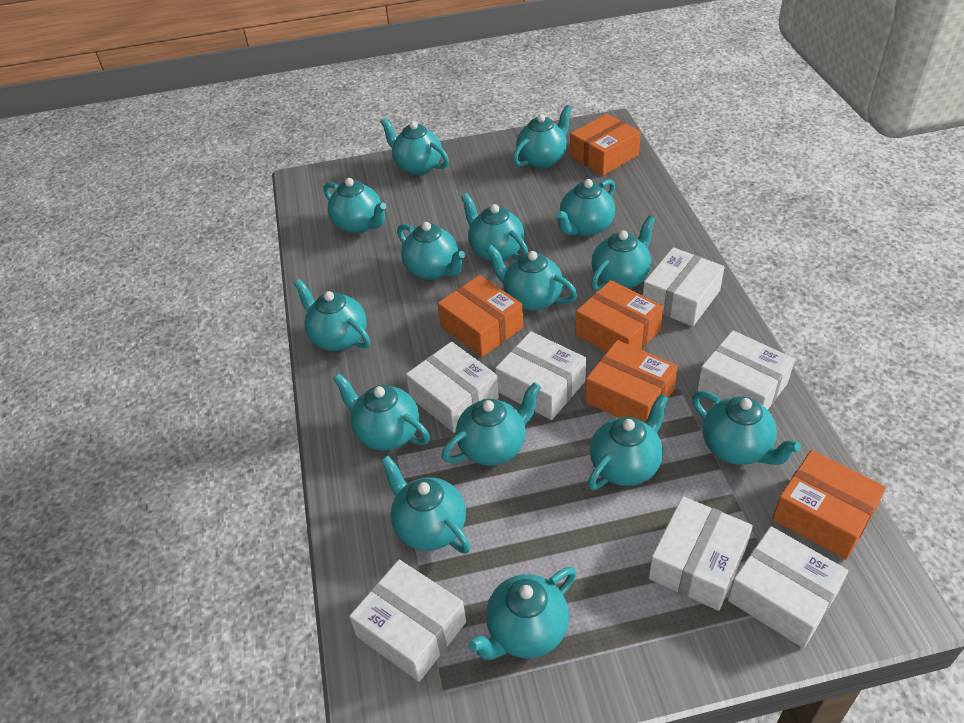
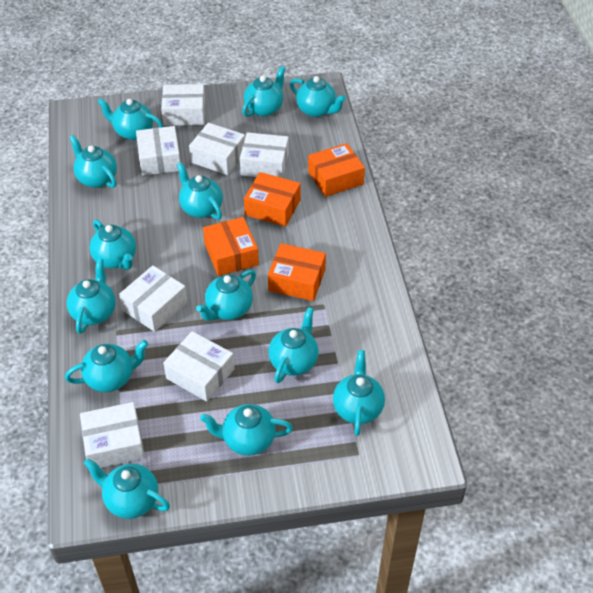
orange box: [438,275,523,357] [570,114,641,176] [575,280,663,352] [585,340,678,422] [772,450,886,560] = 5 -> [203,217,259,276] [244,172,301,227] [268,243,326,301] [308,143,365,197] = 4
turquoise teapot: [294,279,370,351] [324,178,386,234] [333,373,430,450] [380,118,449,175] [381,456,471,554] [397,222,465,280] [442,382,541,466] [461,193,529,261] [468,567,577,660] [486,245,577,311] [513,105,572,168] [555,179,615,237] [588,394,668,490] [591,216,655,291] [692,391,801,465] = 15 -> [65,340,148,392] [67,258,116,334] [69,135,117,188] [84,458,170,519] [89,220,136,270] [97,98,163,140] [177,162,223,220] [196,270,256,321] [200,404,293,456] [242,66,286,117] [268,307,319,383] [290,76,346,117] [333,350,385,436] = 13

